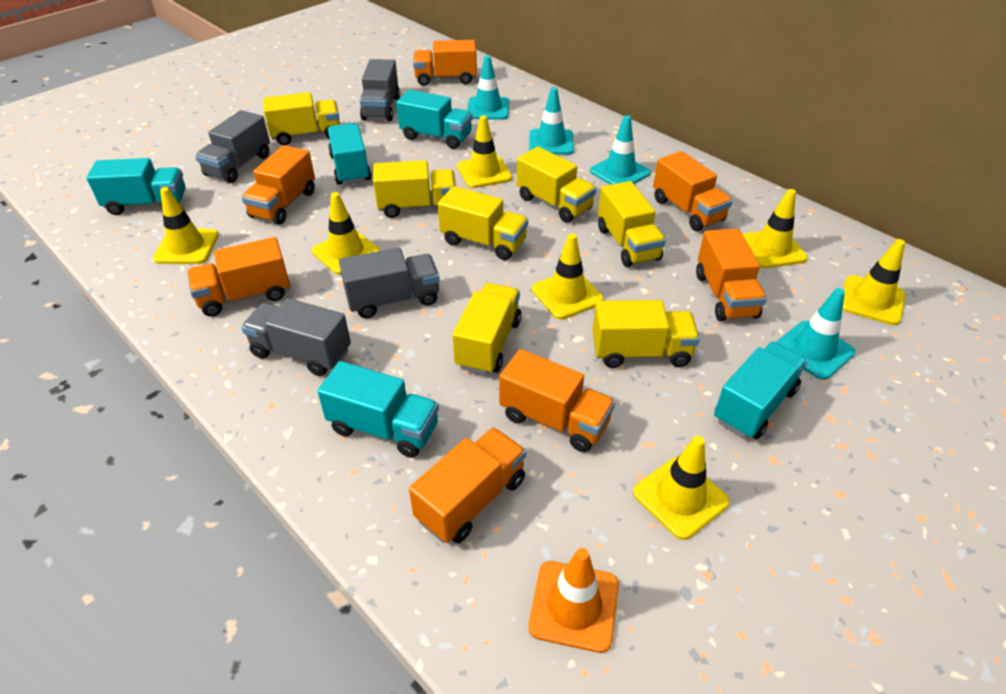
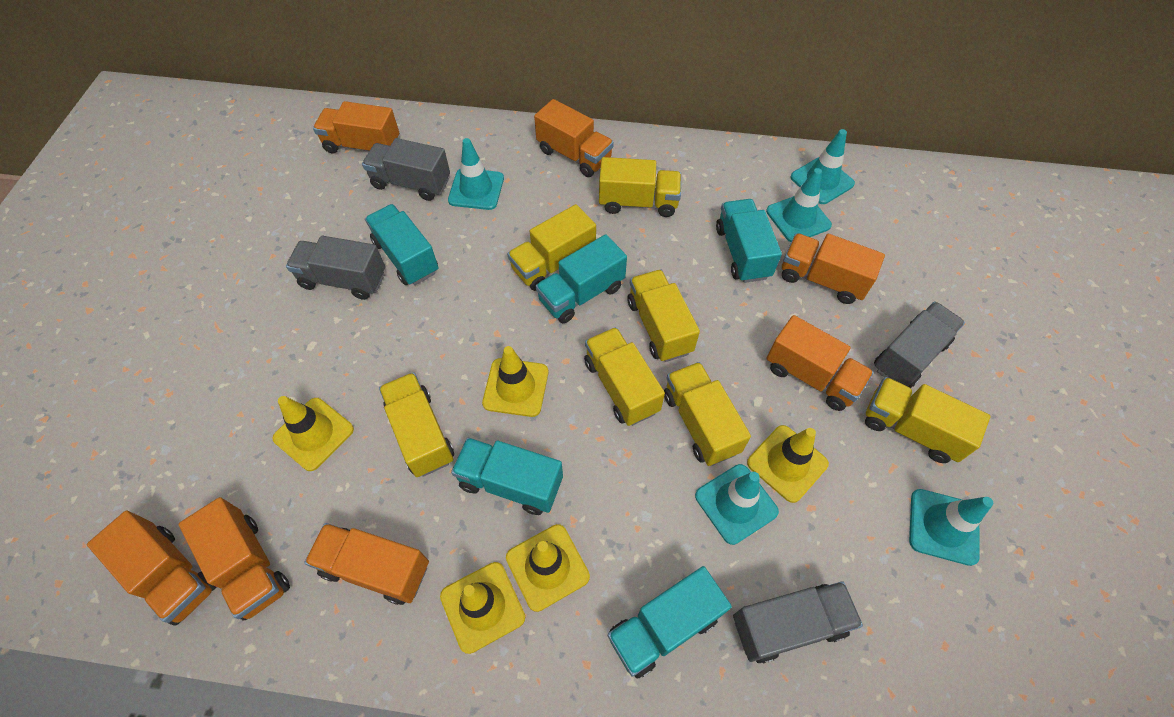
orange traffic cone: [528,548,619,653] = 1 -> none = 0
turquoise traffic cone: [467,55,509,120] [529,87,574,155] [590,115,651,185] [776,288,855,380] = 4 -> [448,138,504,210] [695,464,779,545] [766,168,832,242] [790,129,855,204] [909,489,993,566] = 5
yellow traffic cone: [153,187,219,264] [312,192,380,275] [457,116,512,188] [532,234,604,319] [633,436,730,540] [742,189,807,268] [842,239,905,325] = 7 -> [273,396,354,471] [440,562,525,654] [482,346,548,417] [506,524,590,612] [747,425,829,503] = 5

